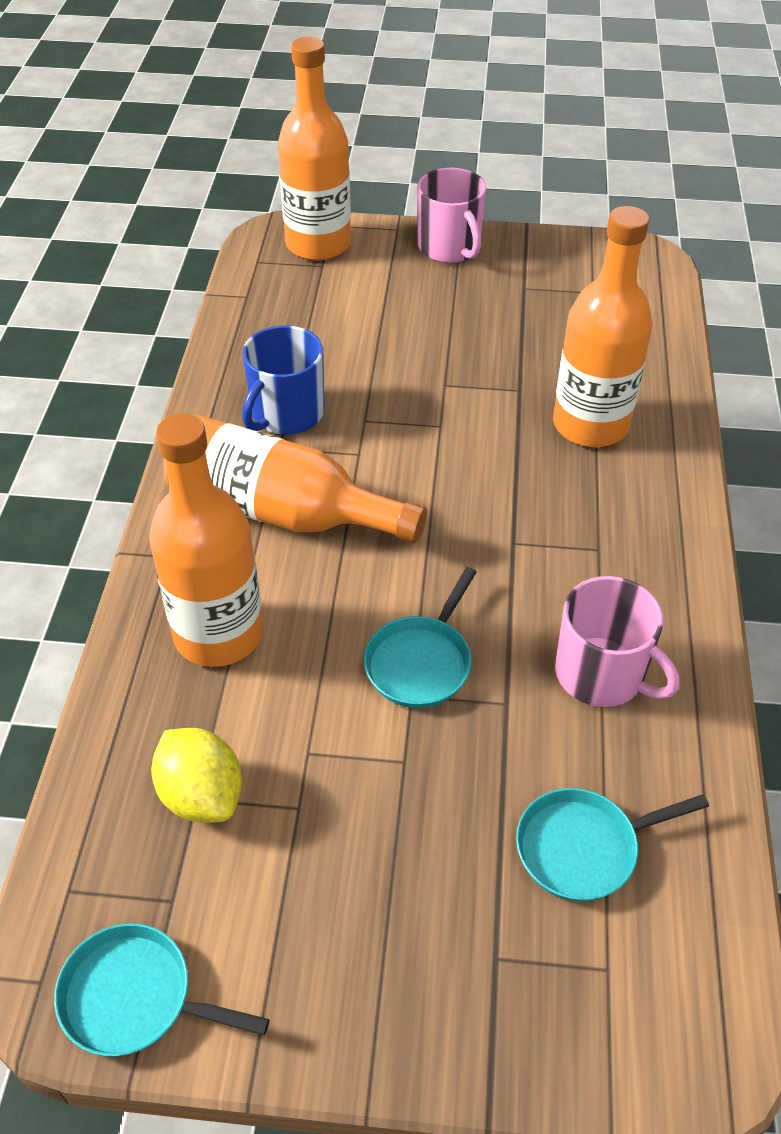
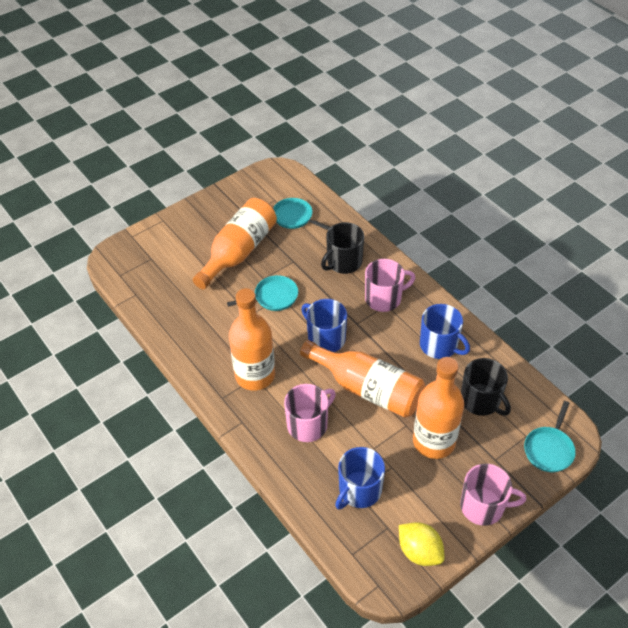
black mug: none = 0 -> [321,222,364,274] [461,358,511,416] = 2
blue mug: [242,326,324,435] = 1 -> [301,299,347,352] [335,447,385,509] [420,304,470,359] = 3
pink mug: [417,168,486,263] [555,576,680,707] = 2 -> [284,384,336,442] [365,259,415,312] [460,464,526,526] = 3

